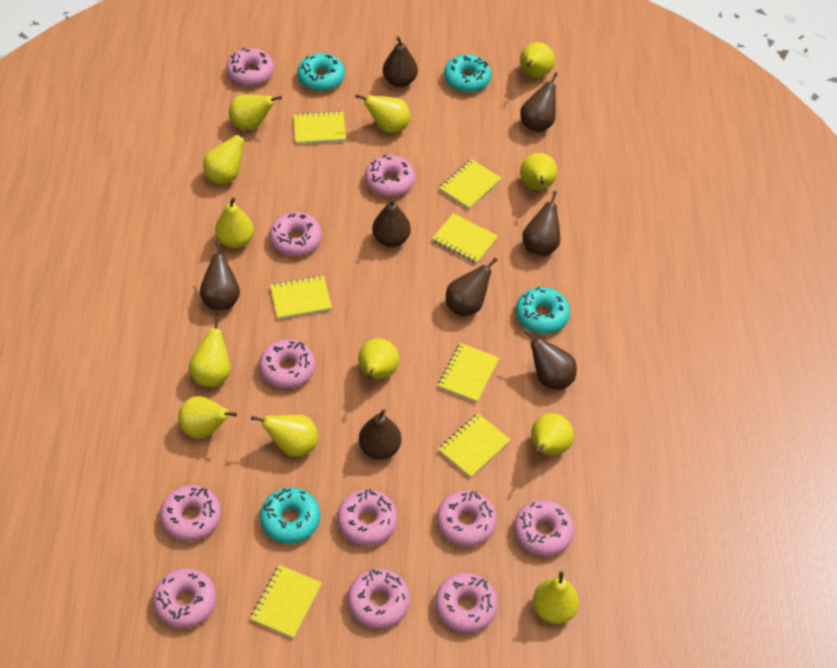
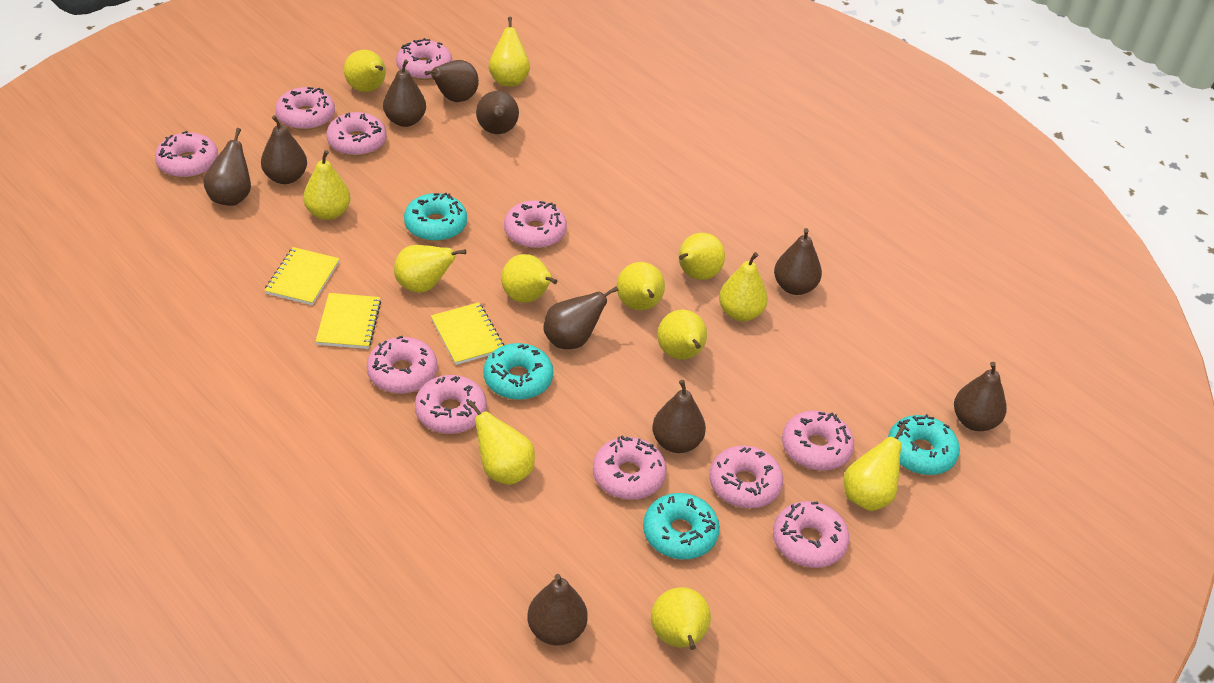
brown pear: [200,241,240,310] [359,409,401,460] [372,198,411,247] [383,37,418,87] [446,258,498,316] [520,72,558,132] [522,191,560,256] [524,330,577,390] = 8 -> [203,128,251,206] [261,115,307,184] [383,59,426,127] [425,60,479,102] [476,91,519,134] [527,574,588,646] [544,286,618,349] [652,380,706,453] [774,228,822,295] [954,362,1007,431] = 10
yellow notebook: [250,565,322,639] [270,275,332,319] [294,111,346,144] [432,213,498,264] [438,343,499,403] [438,413,511,478] [439,159,501,209] = 7 -> [264,247,340,305] [315,293,381,349] [431,302,504,365] = 3

